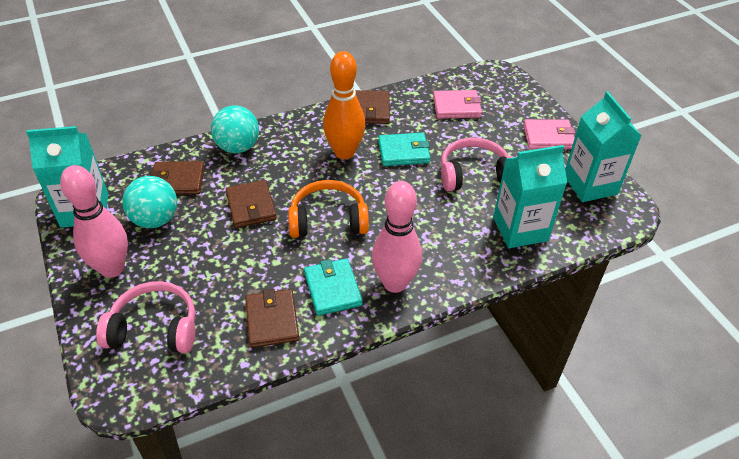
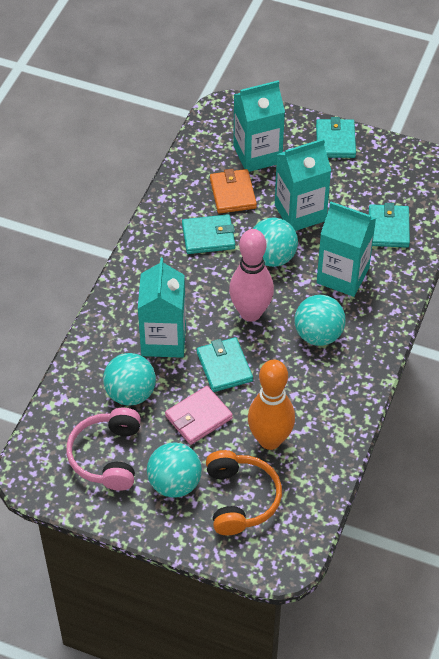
brown wallet: [149,161,205,195] [226,180,277,228] [245,289,299,348] [355,90,390,124] = 4 -> none = 0
orange wallet: none = 0 -> [210,169,257,214] = 1
pink bowling pin: [60,165,128,278] [372,181,422,293] = 2 -> [229,229,274,322] = 1
pink headphones: [96,281,195,353] [441,138,514,191] = 2 -> [66,408,141,491] = 1
pink wallet: [433,90,482,119] [523,119,575,149] = 2 -> [165,386,233,445] = 1
turquoise ball: [122,176,177,228] [211,106,259,153] = 2 -> [103,353,156,406] [147,442,202,498] [253,217,298,267] [295,295,346,346] = 4
turquoise carton: [26,126,108,228] [493,145,567,248] [565,91,642,202] = 3 -> [138,258,186,358] [233,80,285,172] [275,138,331,231] [317,202,376,297] = 4
turquoise wallet: [304,258,363,316] [378,133,430,166] = 2 -> [182,214,235,254] [197,337,253,392] [316,117,356,158] [369,203,410,248] = 4

